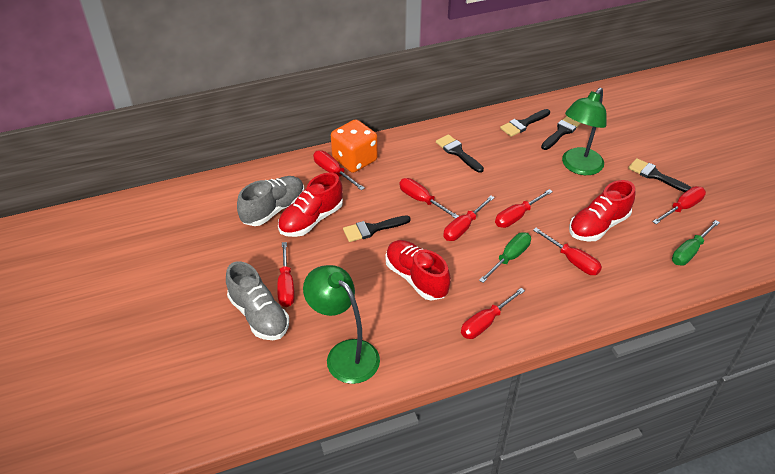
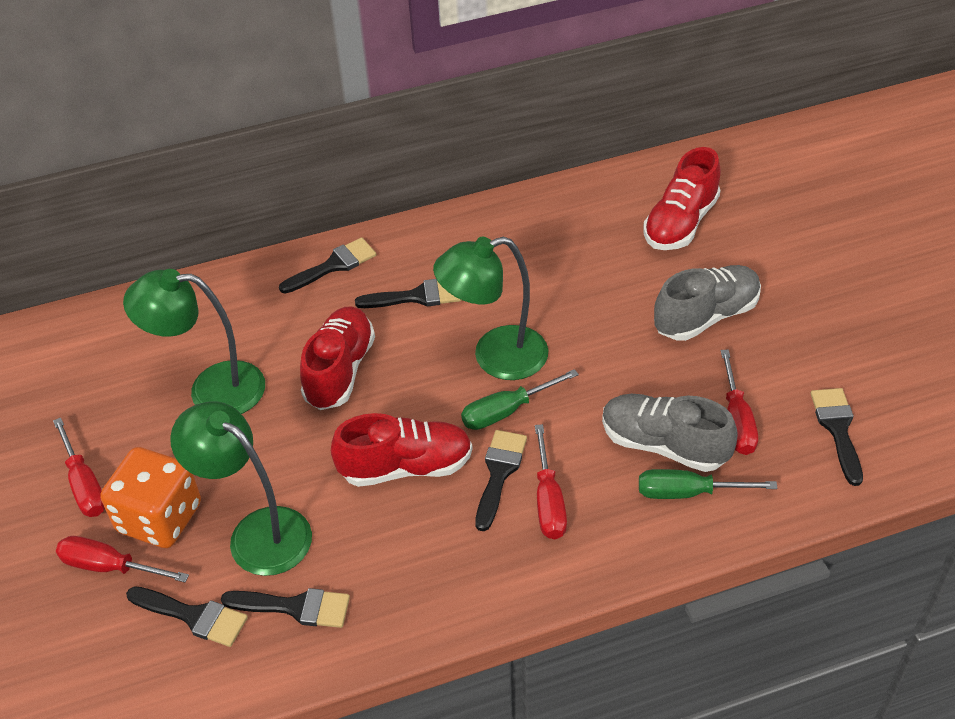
black brush: [343,216,411,242] [436,134,484,173] [500,109,550,137] [541,116,582,150] [628,158,692,192] = 5 -> [126,586,248,647] [221,588,350,628] [279,238,376,294] [355,279,461,308] [475,430,527,531] [811,388,863,486] = 6
green lamp: [303,265,380,384] [562,87,607,175] = 2 -> [123,269,265,414] [170,402,312,576] [433,237,548,380] = 3
red screwdriver: [277,242,295,307] [313,151,365,190] [400,178,459,219] [443,196,495,241] [461,288,525,339] [495,189,553,228] [533,228,602,275] [652,186,706,224] = 8 -> [53,417,105,517] [56,536,189,582] [535,424,567,539] [721,350,758,455] = 4

